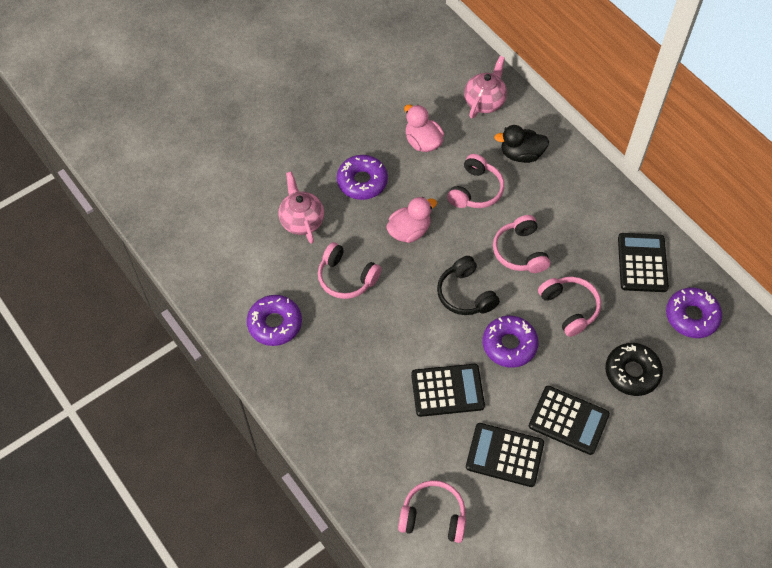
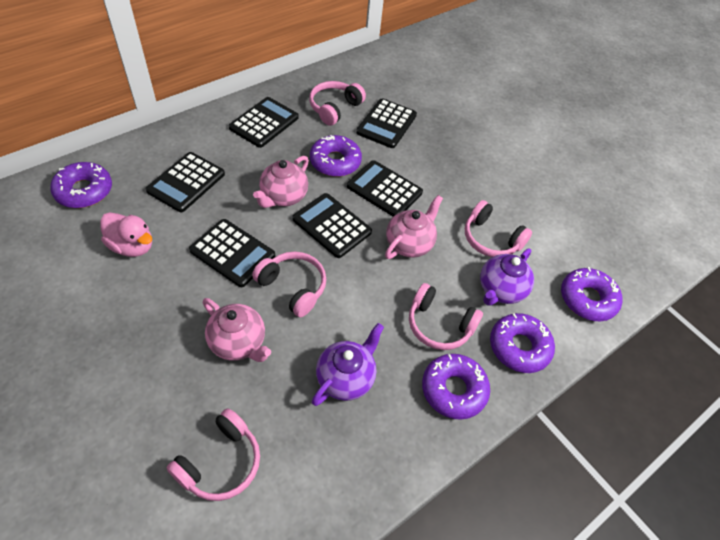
black calculator: [411,364,485,417] [466,423,544,487] [529,386,610,455] [618,233,669,292] = 4 -> [146,152,225,212] [189,219,275,287] [229,97,299,148] [292,193,372,258] [347,160,423,216] [356,98,417,148] = 6
black donut: [605,343,663,396] = 1 -> none = 0
black duck: [494,125,549,163] = 1 -> none = 0
black headphones: [437,256,500,315] = 1 -> none = 0
pink duck: [386,197,437,243] [404,104,444,152] = 2 -> [100,212,152,257] = 1
pink teapot: [278,171,324,244] [464,56,507,119] = 2 -> [203,298,271,362] [253,156,309,208] [385,195,443,259] = 3
purple donut: [247,295,302,346] [337,155,388,200] [483,316,539,368] [666,288,722,338] = 4 -> [50,162,112,208] [310,135,362,177] [422,354,490,420] [490,313,555,373] [561,267,622,321] = 5
purple teapot: none = 0 -> [312,323,384,406] [480,249,534,305] = 2

